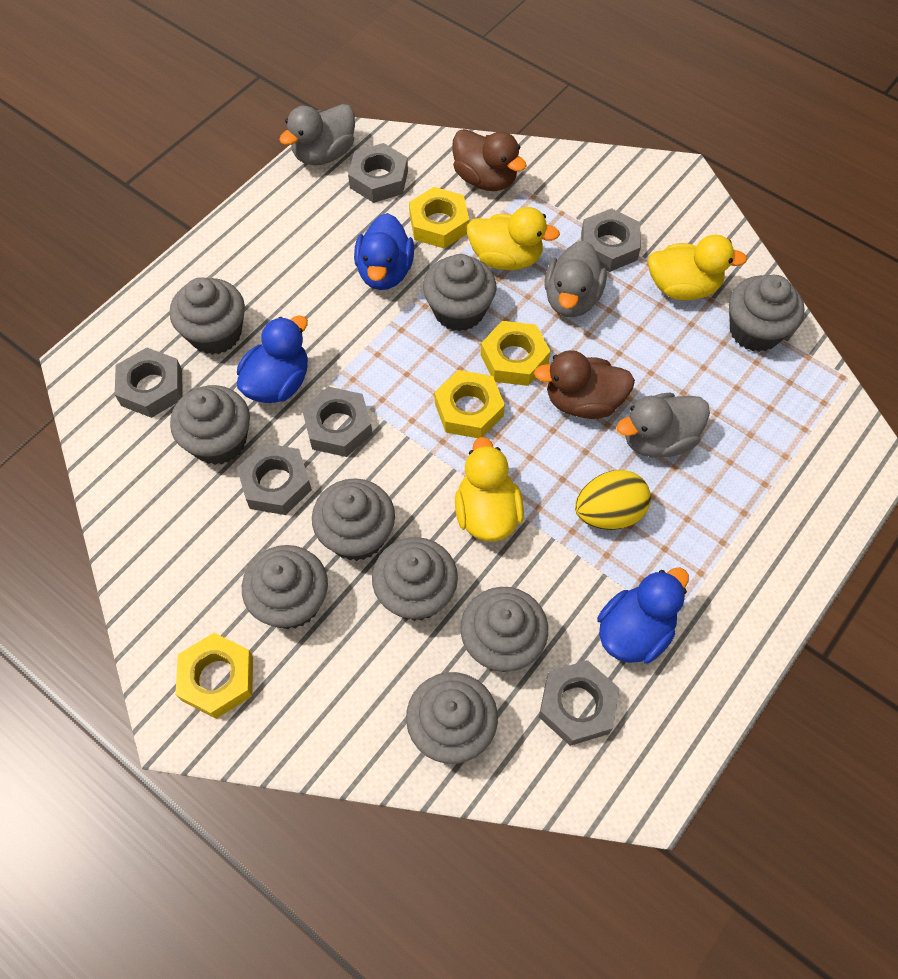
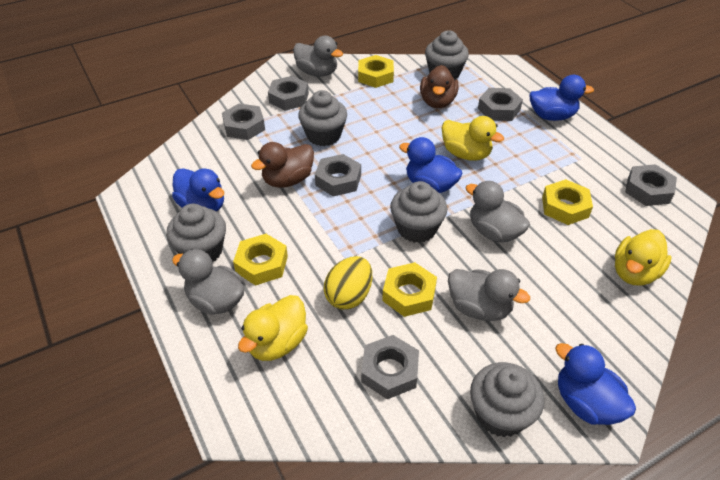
blue duck: [237,315,308,403] [354,213,414,290] [597,567,689,663] = 3 -> [172,168,224,211] [399,137,462,193] [529,75,594,121] [555,343,636,425] = 4
grey cupcake: [170,277,245,355] [170,385,250,465] [242,545,328,629] [312,479,395,561] [372,537,458,621] [406,672,498,764] [423,254,497,331] [460,587,548,672] [729,275,804,352] = 9 -> [166,204,226,262] [298,90,347,146] [390,181,447,243] [425,30,469,80] [470,362,544,437] = 5
grey duck: [279,104,355,165] [544,240,607,317] [617,393,710,458] = 3 -> [172,249,245,315] [293,36,343,77] [448,269,530,321] [466,181,530,243] = 4

